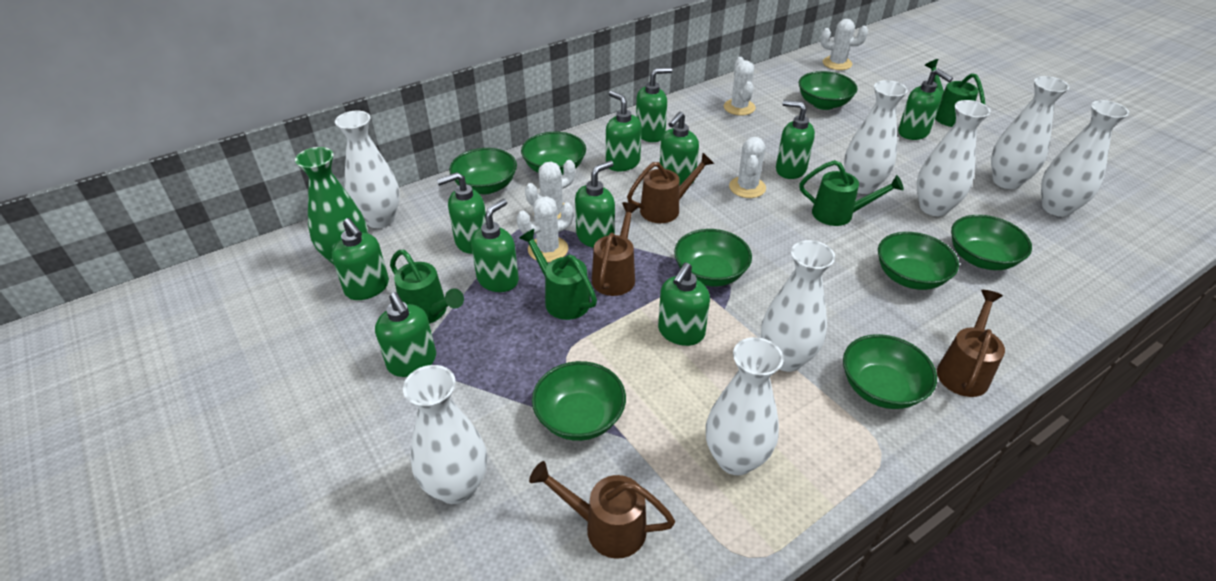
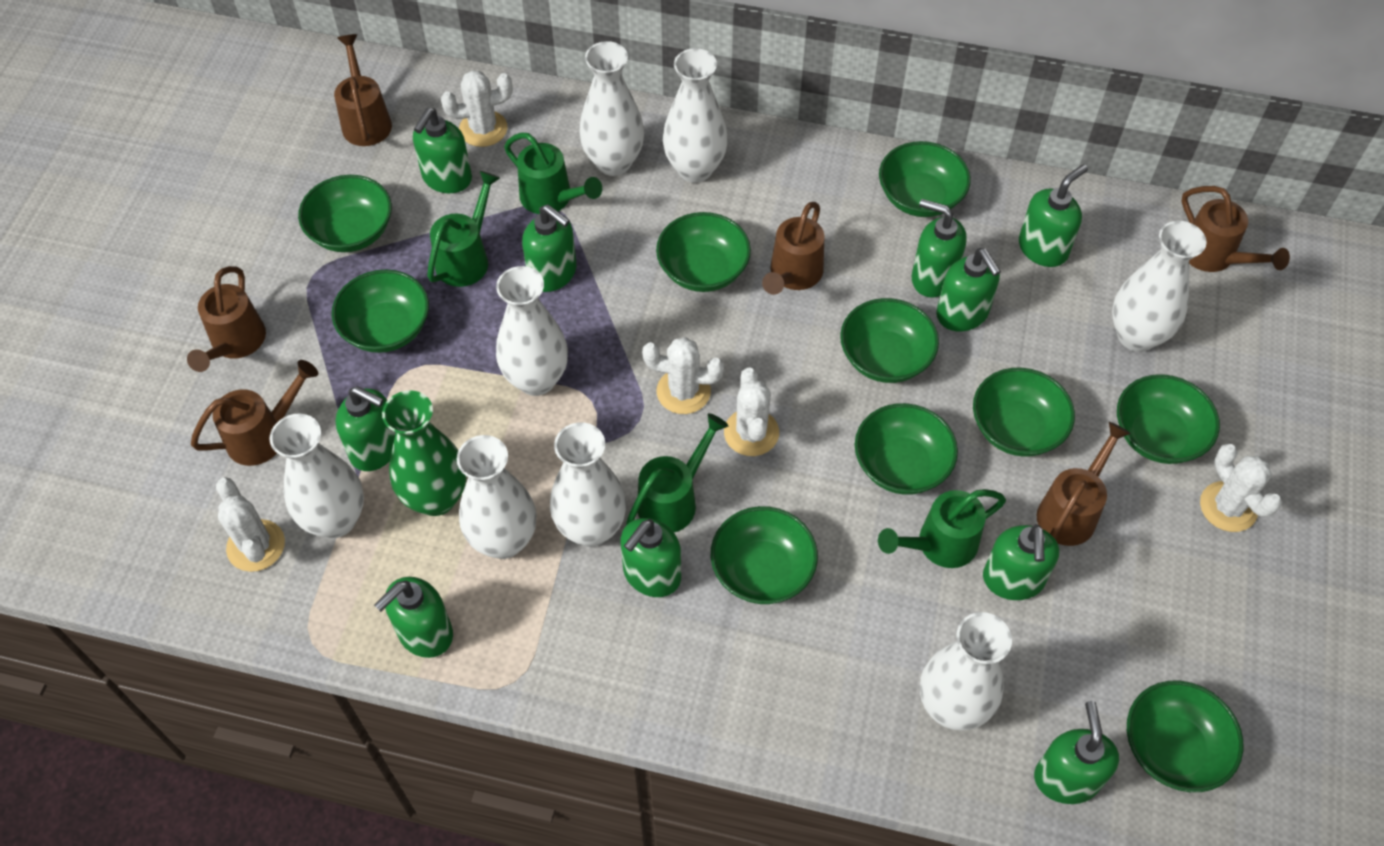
brown watering can: [529,461,675,559] [592,202,639,296] [627,153,714,223] [937,290,1005,397] = 4 -> [187,266,266,372] [191,360,318,466] [334,34,392,146] [762,202,825,295] [1037,422,1131,546] [1181,186,1290,272] = 6
green bowl: [449,148,517,194] [521,132,586,175] [532,361,626,441] [674,229,752,286] [799,71,858,110] [843,334,937,409] [878,232,959,290] [951,215,1032,270] = 8 -> [298,175,392,252] [332,270,429,353] [656,212,751,292] [711,506,818,604] [840,298,939,383] [855,403,958,495] [879,141,971,217] [973,367,1075,457] [1117,374,1220,464] [1127,681,1243,792] = 10
green soap dispenser: [332,218,389,300] [375,292,436,377] [437,172,486,254] [471,199,519,292] [575,160,615,248] [606,91,641,171] [636,68,672,142] [658,263,710,346] [660,112,699,186] [776,100,815,179] [898,69,953,140] = 11 -> [336,386,396,471] [374,577,453,658] [413,108,472,193] [522,204,577,292] [621,518,681,597] [912,199,966,297] [936,248,1001,331] [983,524,1059,600] [1019,164,1088,267] [1034,701,1119,804] = 10

